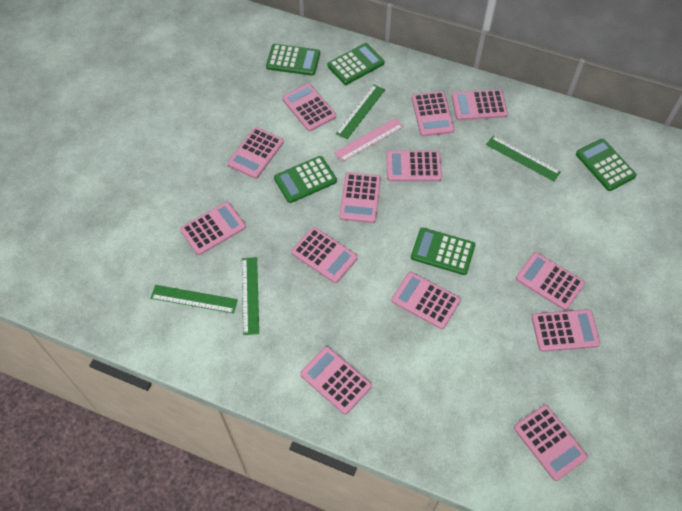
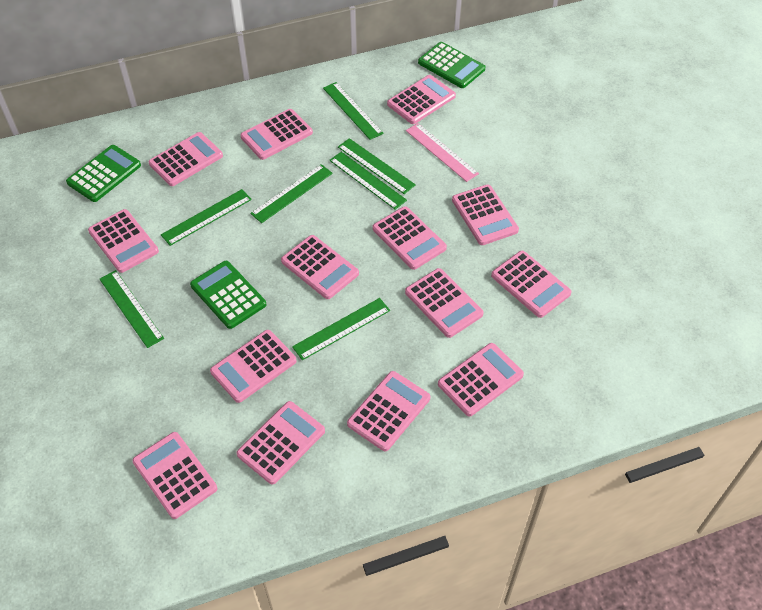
green calculator: [266,44,320,76] [274,156,337,203] [327,43,385,85] [411,228,475,275] [576,139,637,191] = 5 -> [66,145,141,202] [190,261,266,329] [418,42,486,88] = 3
green ruler: [151,285,238,313] [242,257,259,335] [336,85,385,139] [486,136,561,181] = 4 -> [100,270,164,348] [161,189,252,246] [250,164,333,223] [292,298,390,360] [323,82,384,140] [329,152,407,210] [338,138,416,194] = 7
pink calculator: [180,202,246,255] [228,127,284,179] [282,83,336,131] [291,227,358,283] [300,346,372,414] [339,172,381,223] [386,151,442,181] [392,272,461,329] [412,91,454,136] [452,89,508,121] [514,405,588,481] [516,252,585,310] [532,309,601,352] = 13 -> [88,209,159,273] [132,432,217,519] [148,132,223,186] [210,330,297,403] [237,401,325,485] [240,109,313,160] [281,235,359,299] [347,371,430,451] [373,206,447,270] [387,75,456,124] [405,268,484,338] [438,343,524,416] [452,184,519,245] [491,251,572,318] = 14

